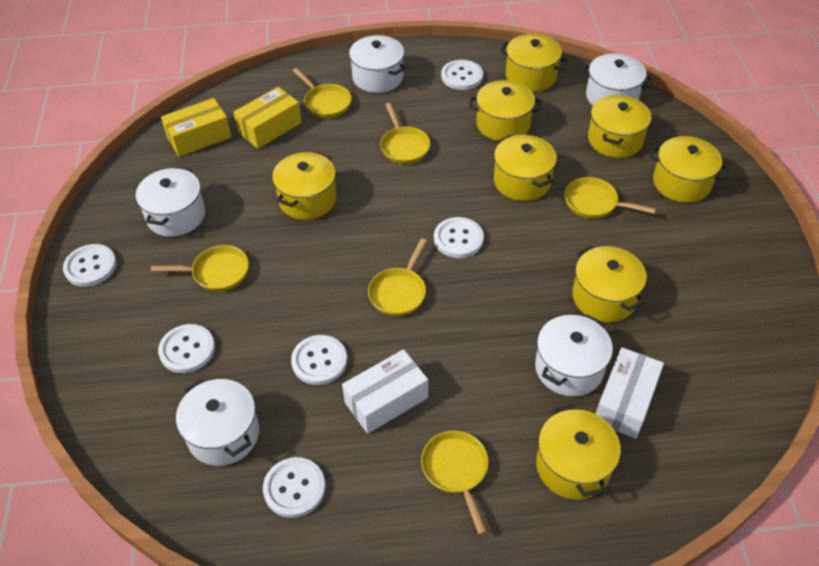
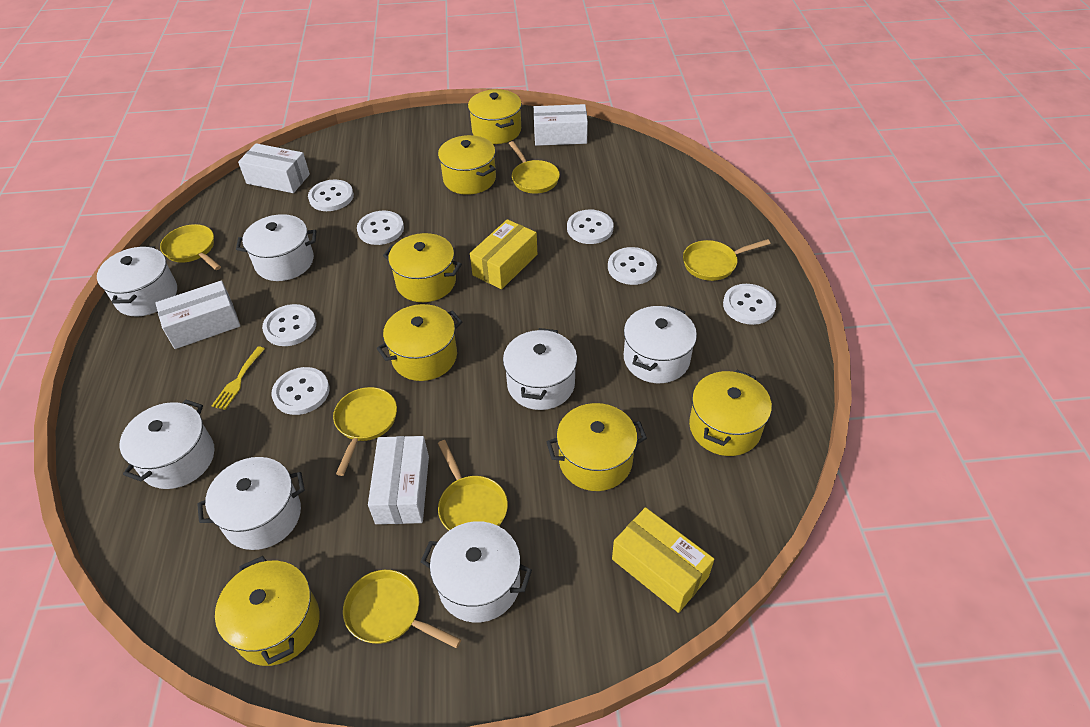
white box: [342,349,428,434] [596,347,664,439] = 2 -> [155,281,240,349] [238,143,310,193] [368,436,429,524] [534,104,588,146] = 4
white button: [63,244,116,287] [158,324,215,373] [263,457,325,518] [291,335,347,385] [434,217,484,258] [441,60,483,90] = 6 -> [262,304,316,346] [272,367,330,415] [308,179,354,211] [357,211,404,245] [567,210,613,244] [608,247,657,285] [723,284,776,325] = 7
white pot: [136,167,205,237] [176,379,259,466] [348,35,406,93] [535,315,613,397] [581,54,653,105] = 5 -> [97,246,177,317] [120,399,214,489] [197,457,305,550] [236,214,316,281] [420,521,532,622] [503,328,577,410] [624,305,697,383] = 7
yellow fork: none = 0 -> [212,346,265,410] = 1
yellow pot: [272,152,337,220] [469,80,542,141] [494,135,557,201] [500,34,568,92] [536,404,621,500] [572,246,647,322] [588,95,652,158] [649,136,729,203] = 8 -> [215,556,319,666] [376,304,462,381] [383,233,462,302] [438,135,496,195] [468,89,522,144] [547,403,647,491] [689,370,772,456] = 7

